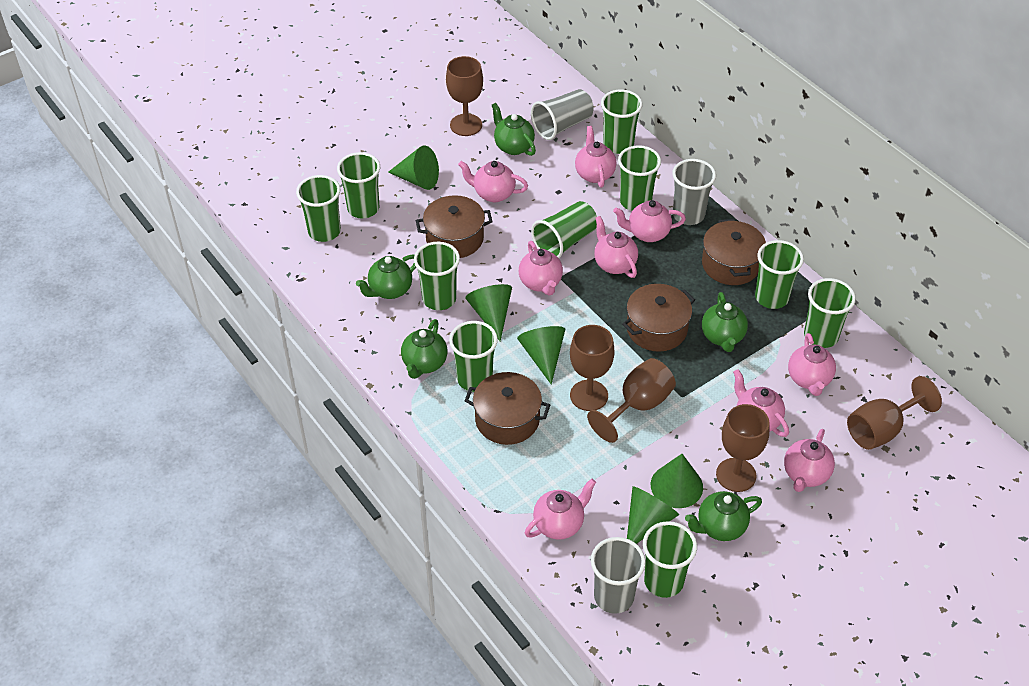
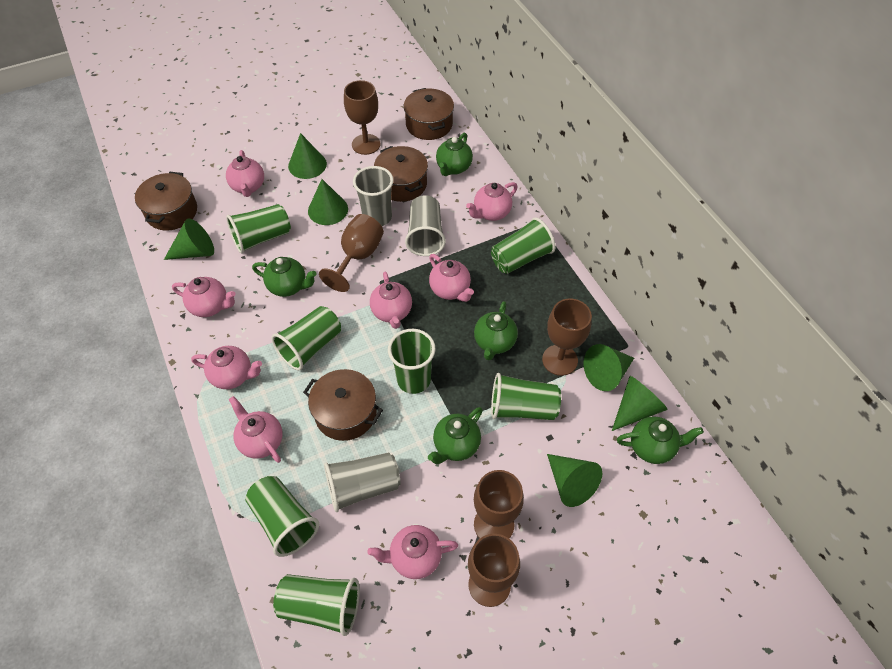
green cone: [388,145,439,190] [466,284,512,341] [517,326,565,385] [627,486,679,544] [651,454,703,508] = 5 -> [164,219,214,260] [288,133,327,179] [308,179,348,225] [547,454,602,507] [584,344,634,391] [612,376,668,431] = 6
green cup: [296,175,341,242] [337,152,380,218] [414,242,460,310] [449,321,498,392] [531,201,597,258] [601,89,643,154] [618,145,661,211] [643,521,697,598] [755,240,804,309] [804,278,856,348] = 10 -> [226,204,291,254] [245,476,319,557] [271,306,341,371] [273,574,360,636] [388,329,436,394] [491,217,556,274] [491,373,561,420] = 7
pink teapot: [458,161,528,202] [519,241,563,296] [525,479,596,540] [575,126,616,188] [594,216,638,278] [613,200,686,242] [733,369,789,437] [784,429,835,492] [788,333,836,396] = 9 -> [172,277,236,317] [191,346,262,389] [226,150,264,197] [229,396,283,463] [367,525,458,579] [370,271,412,329] [429,254,474,302] [466,182,518,221] = 8

